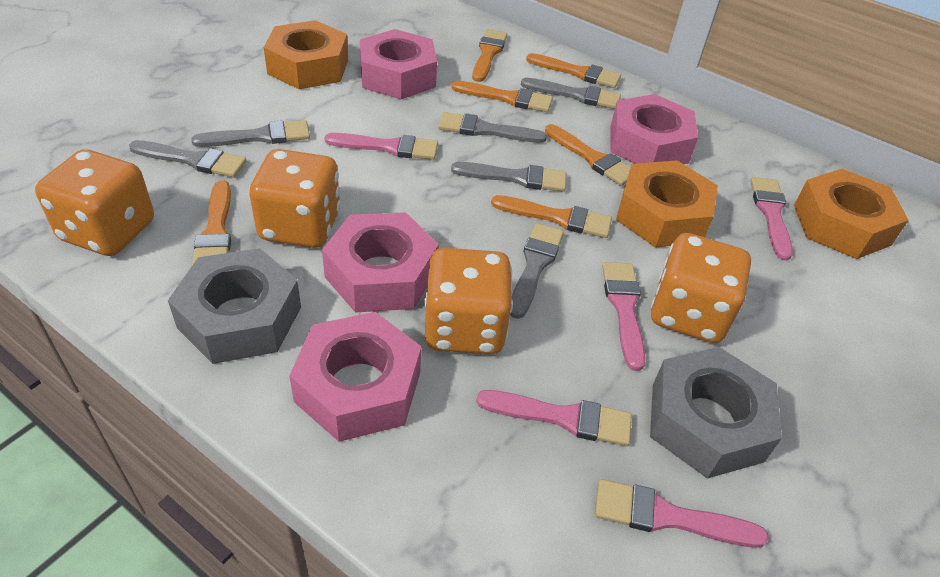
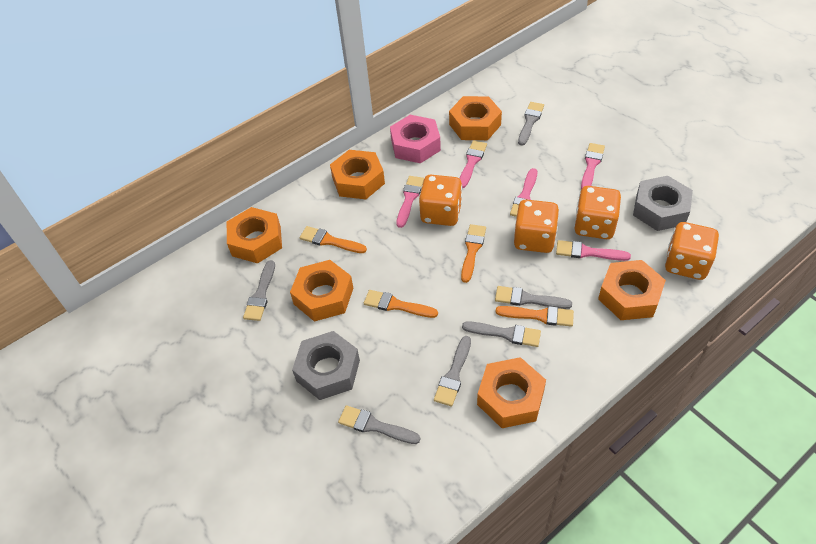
orange brush: [192,180,231,265] [451,81,553,112] [472,29,507,82] [491,195,612,238] [526,53,621,88] [545,124,631,186] = 6 -> [300,226,367,253] [364,290,438,318] [461,224,486,283] [496,306,574,327] = 4
orange nut: [263,20,348,89] [616,160,718,248] [794,169,909,259] = 3 -> [227,207,282,264] [290,260,353,322] [330,150,385,199] [449,96,502,140] [477,357,546,428] [598,260,666,320] = 6
pink nut: [289,312,421,442] [322,212,439,313] [360,29,437,99] [610,94,698,164] = 4 -> [390,115,441,163] = 1

